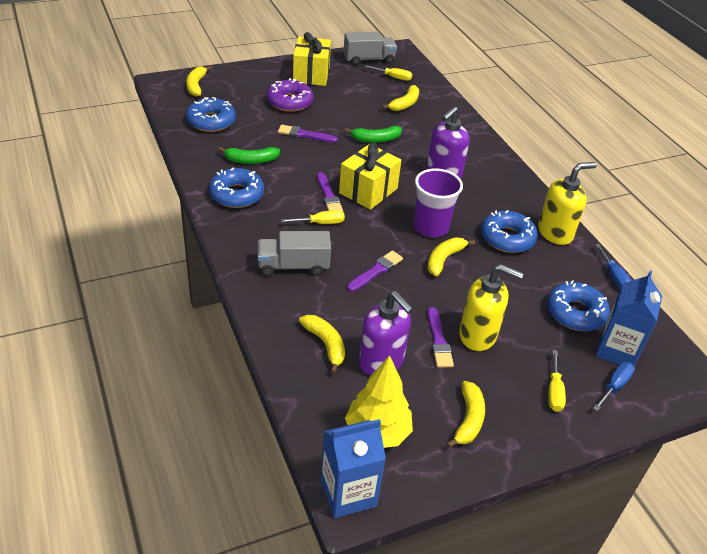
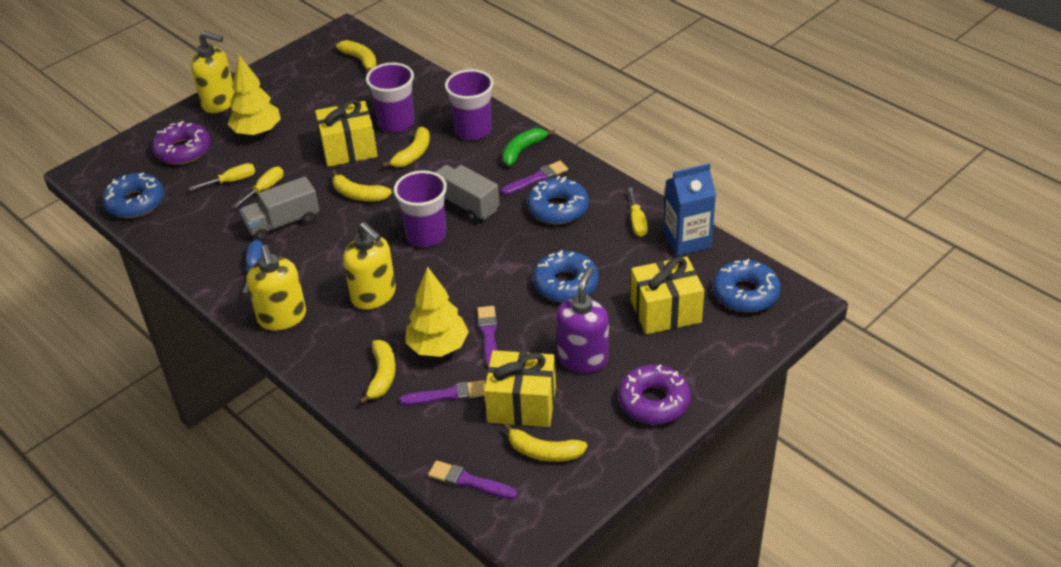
blue carton: [321,419,386,518] [596,271,662,366] = 2 -> [664,163,716,256] = 1
blue screwdriver: [593,362,635,411] [595,244,632,289] = 2 -> [243,240,263,293] = 1
green banana: [218,147,280,164] [345,126,402,143] = 2 -> [502,128,555,166] = 1
purple cup: [413,168,463,237] = 1 -> [366,62,414,133] [394,170,447,247] [445,69,494,140] = 3
purple donut: [267,78,313,112] = 1 -> [152,121,211,165] [618,364,691,424] = 2
purple soap dispenser: [359,291,413,376] [427,106,470,179] = 2 -> [556,267,609,373] = 1
yellow gift: [293,32,331,86] [339,143,401,210] = 2 -> [315,99,378,167] [484,350,556,427] [631,256,704,334] = 3
yellow soap dispenser: [459,264,524,351] [538,162,597,245] = 2 -> [191,31,235,113] [247,245,306,331] [343,222,396,310] = 3
yellow tree: [345,355,413,448] = 1 -> [228,55,281,136] [405,266,469,357] = 2

